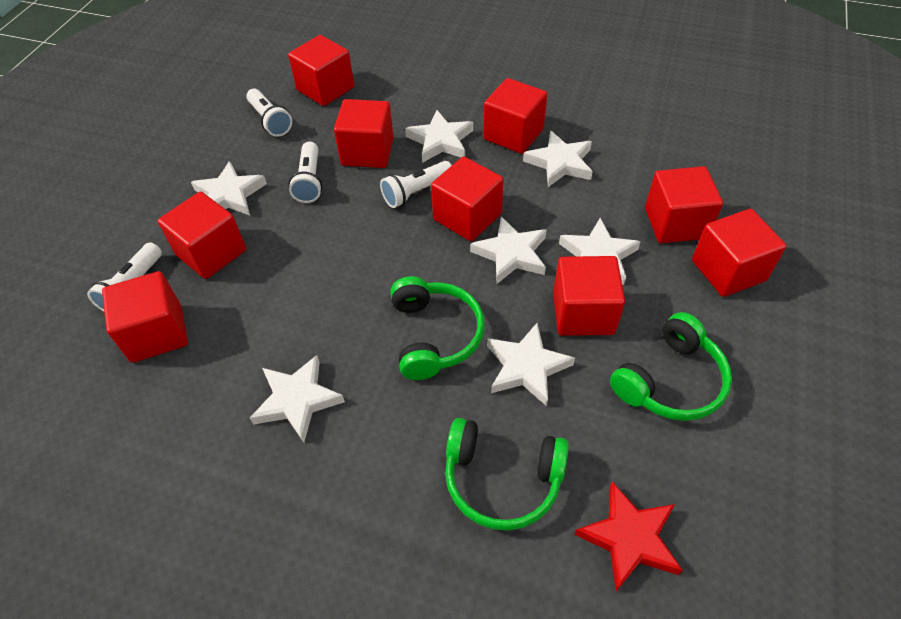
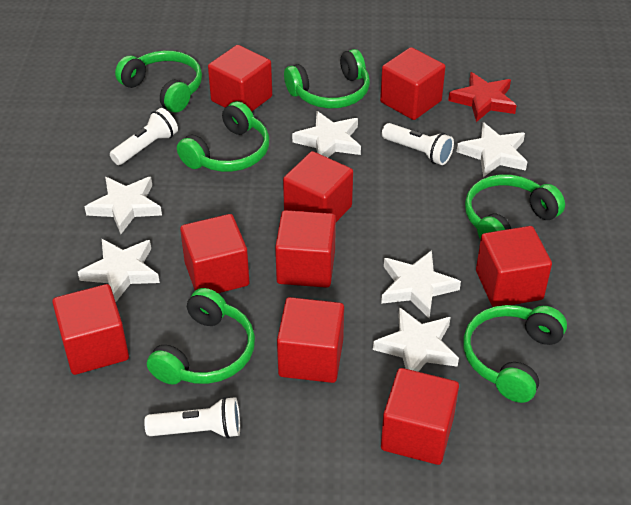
green headphones: [390,276,485,380] [445,418,569,531] [610,312,732,421] = 3 -> [115,51,202,113] [147,288,255,385] [177,101,269,172] [284,49,370,108] [463,305,567,403] [465,174,565,240] = 6
white flashlight: [87,243,162,312] [246,89,292,137] [288,142,322,203] [380,161,452,208] = 4 -> [110,108,178,165] [144,397,240,439] [382,123,454,165] = 3
white star: [191,161,267,215] [250,355,345,442] [405,110,473,163] [470,216,546,284] [487,323,575,406] [523,131,593,187] [559,218,640,285] = 7 -> [78,239,160,302] [85,177,162,234] [292,111,361,158] [373,307,459,372] [381,250,461,319] [457,122,527,177] = 6

